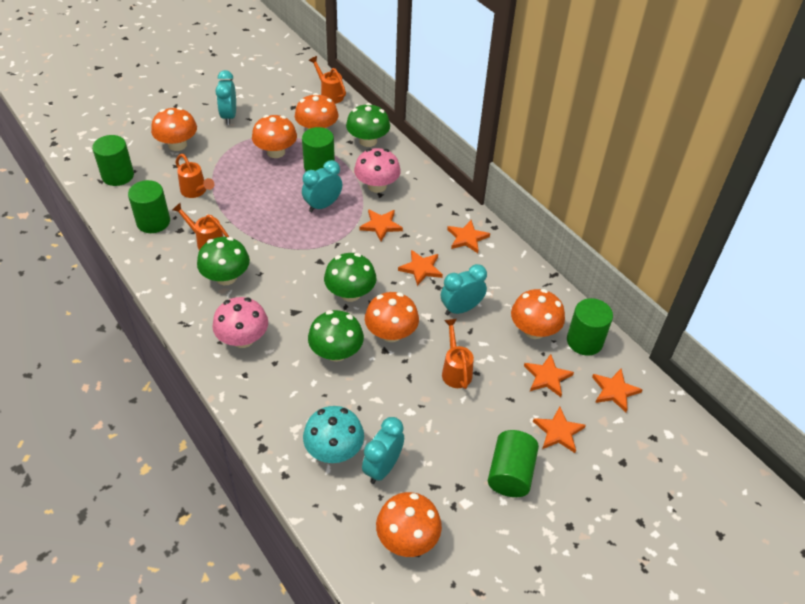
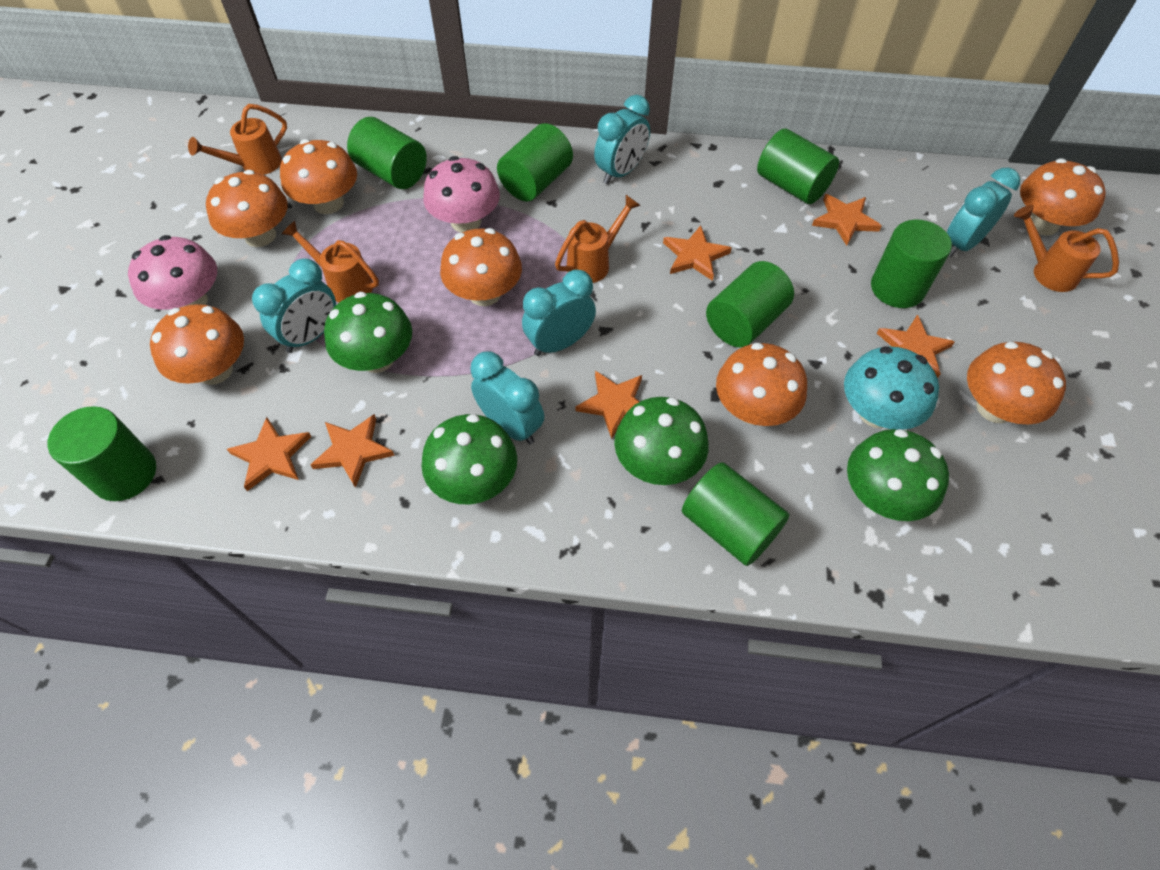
green cylinder: [92,135,134,186] [128,180,170,233] [302,127,335,171] [488,430,539,497] [567,298,613,356] = 5 -> [47,406,156,501] [347,117,427,189] [497,123,573,201] [682,462,789,566] [706,261,794,347] [757,128,839,204] [871,220,952,308] = 7
orange mushroom: [151,107,197,151] [252,115,297,158] [295,93,338,129] [365,292,419,342] [376,492,442,557] [511,289,565,339] = 6 -> [150,304,244,385] [206,170,288,247] [280,139,357,214] [440,228,522,306] [716,343,807,426] [967,342,1066,425] [1020,158,1106,236] = 7
turquoise clock: [215,70,236,125] [302,160,342,212] [362,417,404,484] [441,264,487,315] = 4 -> [252,258,336,353] [471,351,544,444] [522,269,596,356] [594,95,650,184] [947,167,1020,257] = 5

